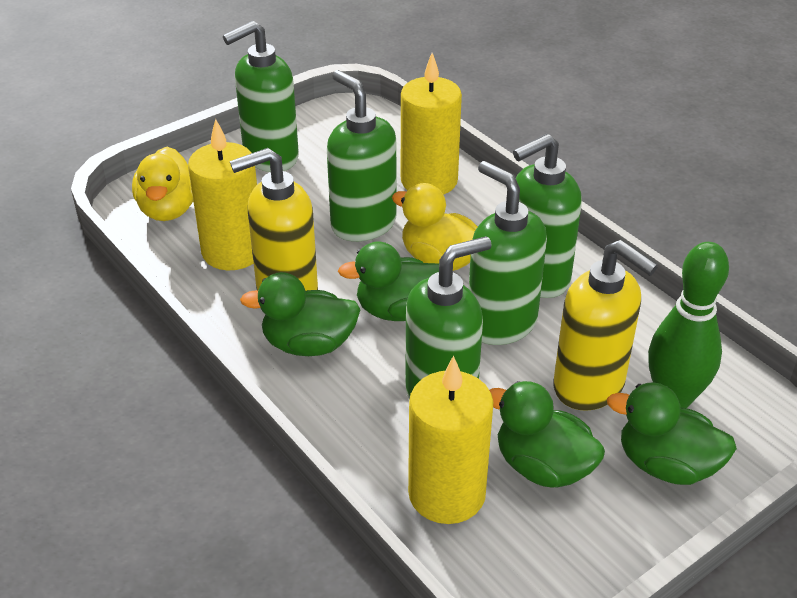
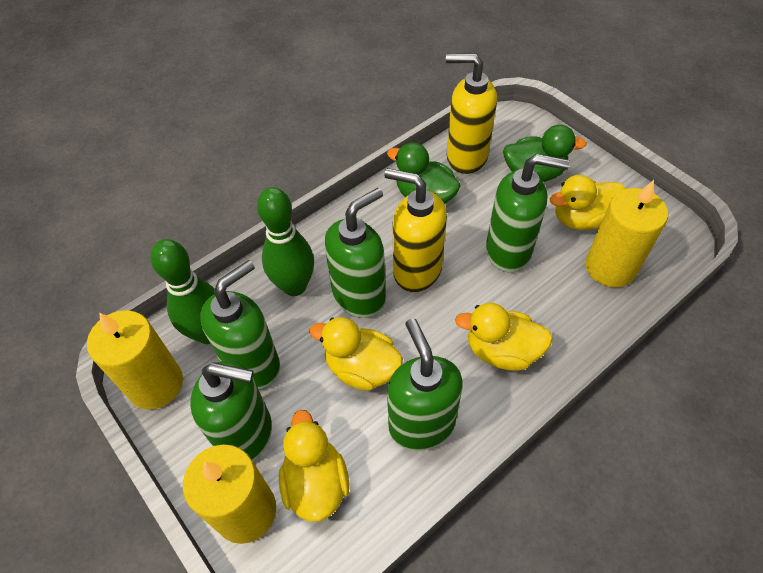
green bowling pin: [648,242,729,408] = 1 -> [150,239,215,344] [257,187,314,296] = 2
green duck: [240,272,361,356] [338,242,439,321] [489,381,605,488] [607,382,737,485] = 4 -> [387,143,461,204] [503,125,587,182] = 2
yellow duck: [132,147,193,221] [392,183,478,271] = 2 -> [279,410,349,522] [309,317,403,391] [455,303,553,371] [550,175,625,230] = 4

